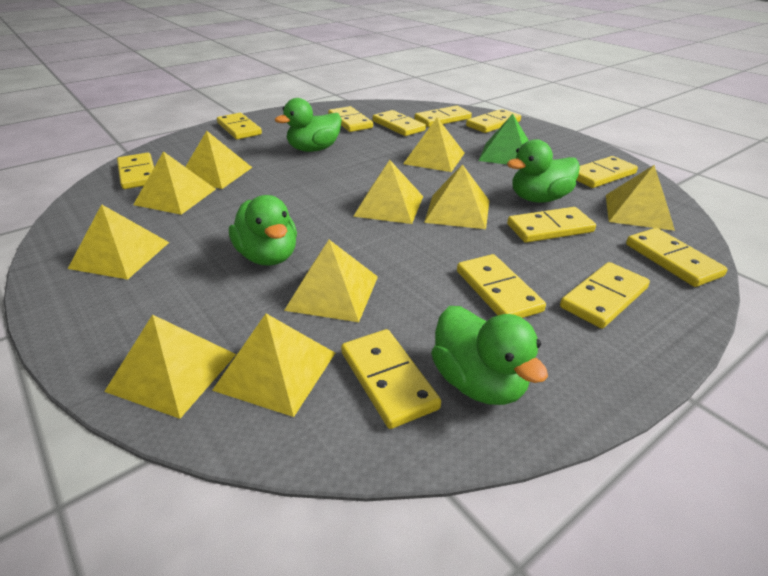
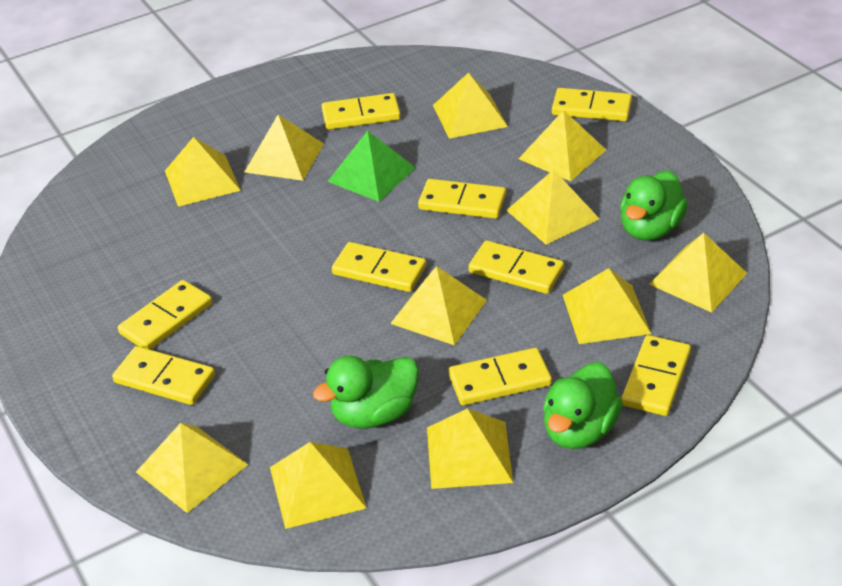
green duck: [229,195,297,266] [275,98,342,152] [431,306,548,405] [507,139,580,203] = 4 -> [313,356,419,429] [543,362,623,449] [620,170,688,241] = 3
yellow domino: [117,153,154,189] [217,113,262,139] [328,106,373,132] [341,329,441,429] [373,110,426,136] [415,106,472,127] [457,254,546,318] [466,109,521,133] [507,207,596,243] [560,262,650,328] [576,156,638,188] [626,228,728,287] = 12 -> [112,346,215,405] [118,280,212,349] [322,93,401,130] [332,242,426,292] [418,179,506,219] [448,348,552,405] [468,241,564,294] [552,88,632,121] [621,335,691,416] = 9
yellow pyramid: [68,204,169,280] [104,314,236,419] [133,151,216,215] [185,131,253,189] [212,314,335,417] [284,240,378,322] [353,160,423,224] [403,118,465,172] [424,164,489,229] [606,165,675,231] = 10 -> [136,423,248,513] [165,137,241,207] [244,115,324,181] [270,442,367,529] [390,266,487,346] [427,408,513,489] [433,72,508,139] [506,170,600,245] [519,110,606,181] [563,268,651,344] [649,233,747,313] = 11

